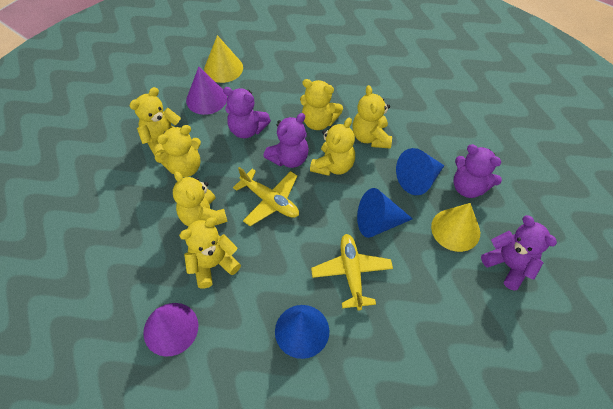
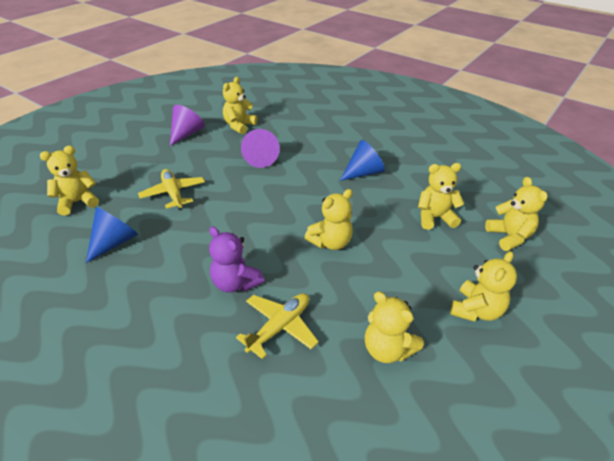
blue cone: [275,305,329,359] [357,188,413,238] [396,148,444,195] = 3 -> [86,207,138,263] [340,140,385,181] = 2
purple teddy bear: [223,87,271,138] [264,113,309,168] [454,144,502,198] [481,215,557,291] = 4 -> [209,227,264,293] = 1
yellow cone: [204,35,243,83] [431,203,480,252] = 2 -> none = 0

